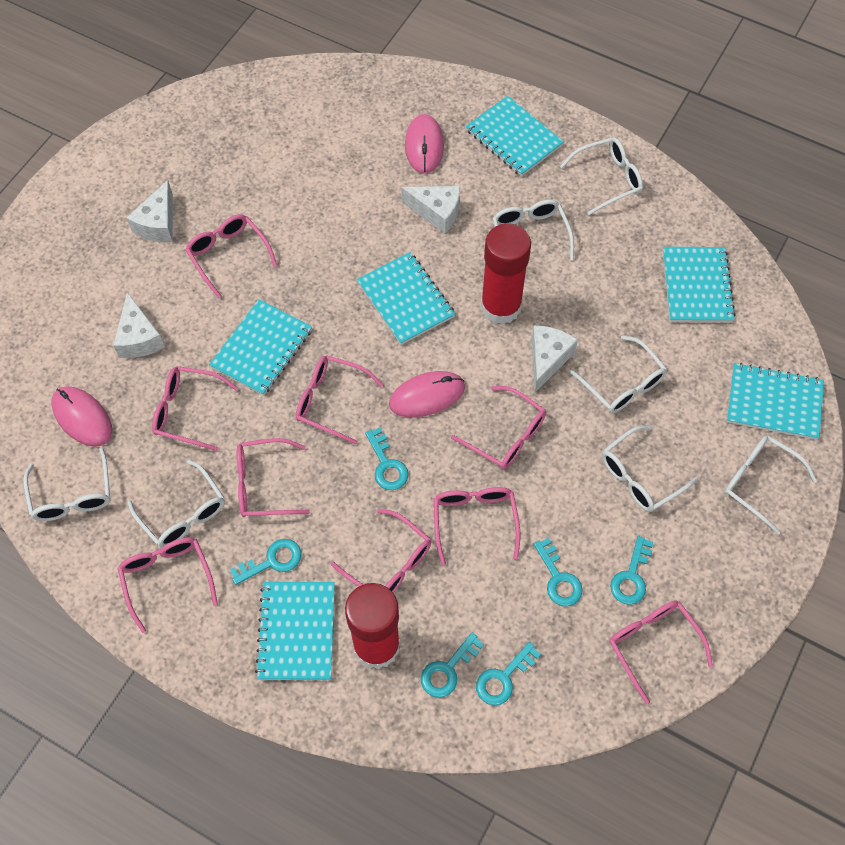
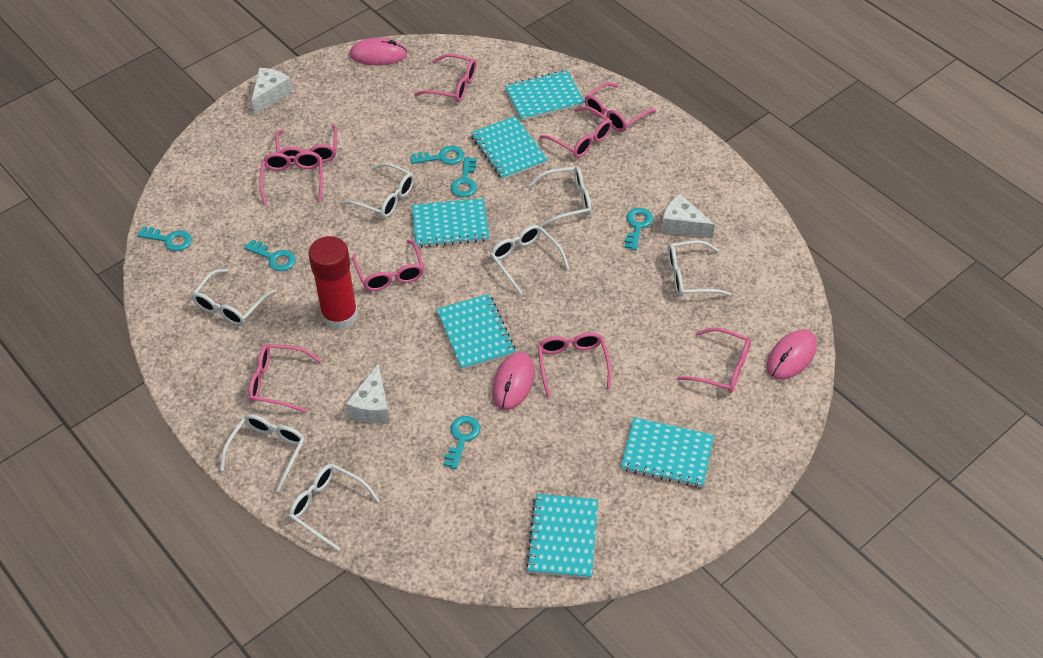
red glue stick: [345,583,400,669] [481,223,531,324] = 2 -> [308,236,358,330] = 1
white cheese: [113,292,165,358] [127,180,173,242] [401,186,460,233] [532,325,578,392] = 4 -> [251,68,292,114] [346,363,389,423] [661,194,715,238] = 3

